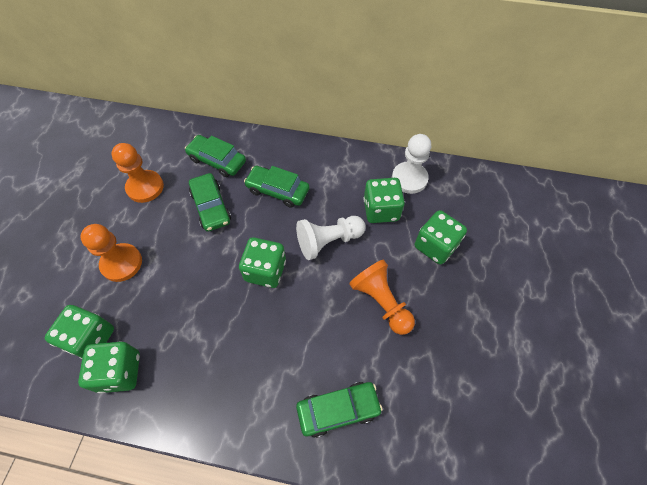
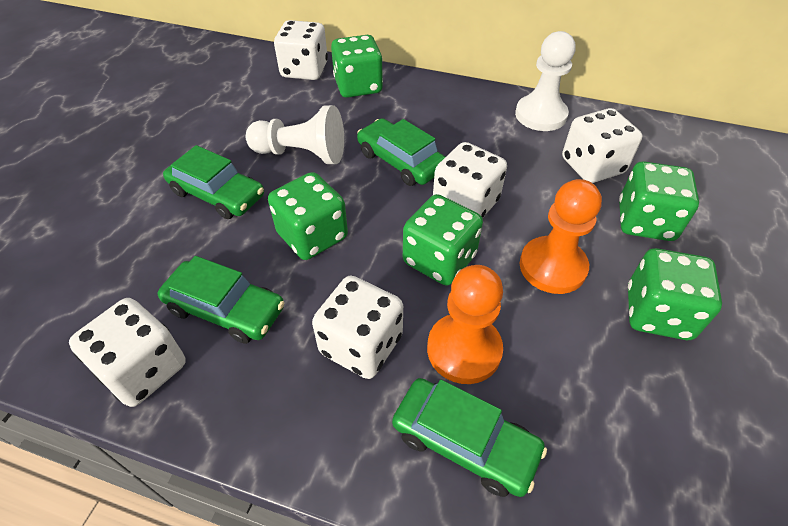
orange pawn: [80,224,142,282] [111,143,164,203] [349,260,415,335] = 3 -> [427,265,503,384] [520,179,602,294] = 2
white dice: none = 0 -> [69,298,186,407] [274,20,328,80] [312,276,403,379] [433,142,507,218] [562,108,642,183] = 5

